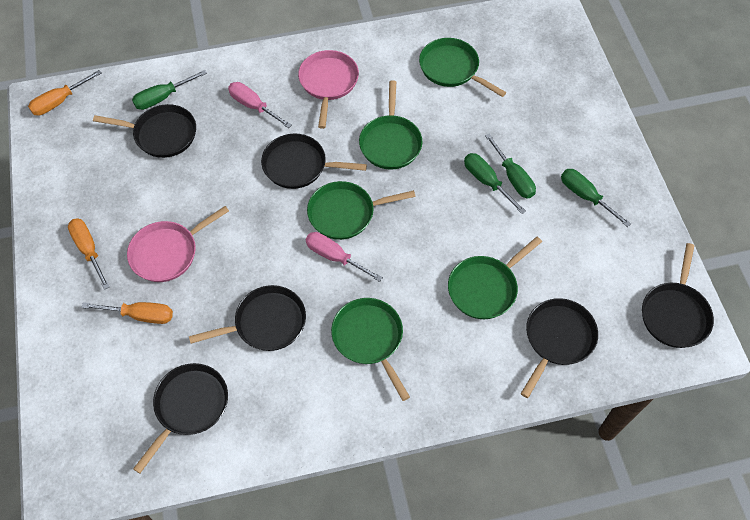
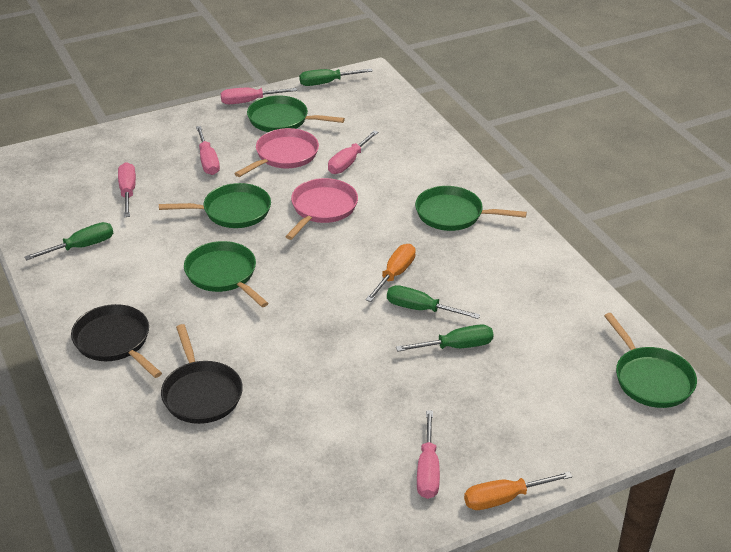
black pan: [93,104,196,158] [133,363,228,473] [189,285,306,351] [261,134,367,189] [521,298,598,398] [642,243,714,348] = 6 -> [71,304,162,378] [161,324,243,424] = 2
orange screwdriver: [28,70,101,116] [68,218,110,290] [81,302,173,324] = 3 -> [365,244,416,302] [464,471,572,510] = 2
pink screwdriver: [228,82,292,128] [306,232,383,282] = 2 -> [118,162,136,217] [196,126,220,175] [221,88,297,104] [328,130,378,174] [417,410,440,499] = 5

